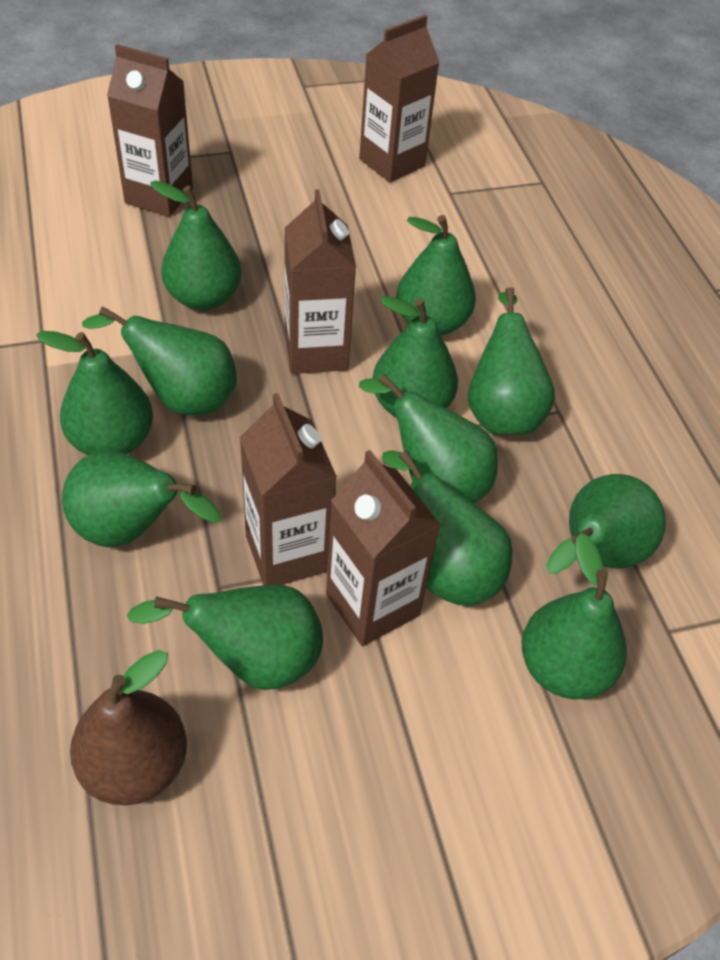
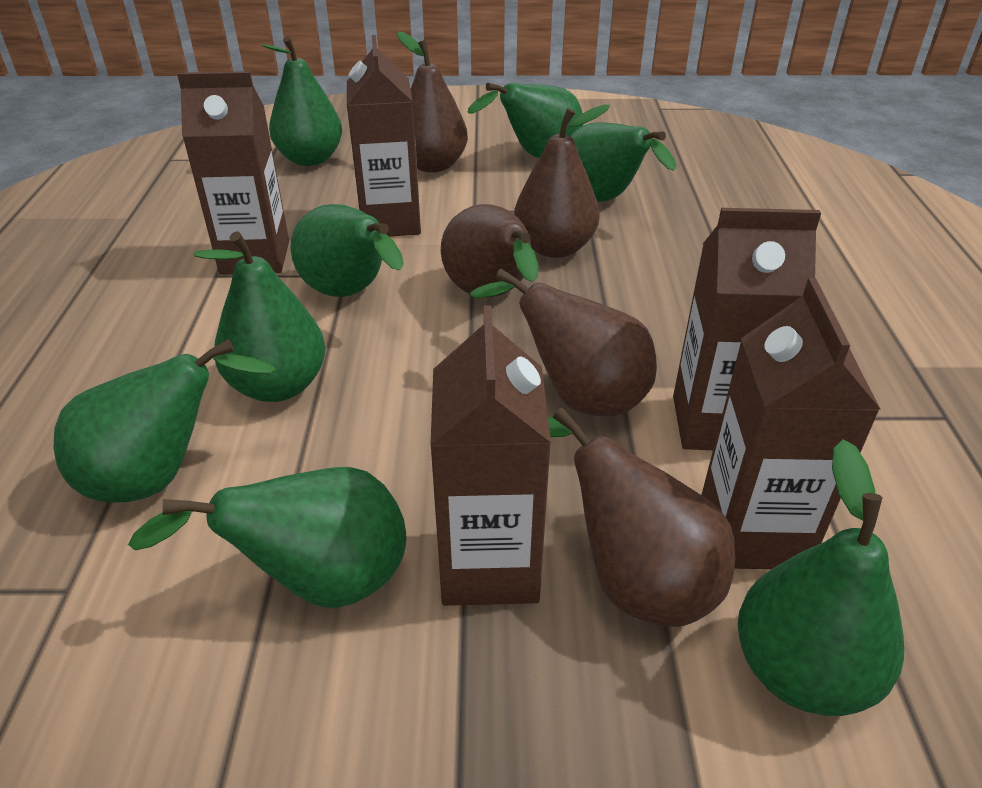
brown pear: [70,650,187,805] = 1 -> [397,31,468,173] [441,204,539,297] [470,268,657,416] [514,105,610,258] [548,407,735,627] = 5
green pear: [36,331,153,455] [62,451,221,547] [82,306,237,416] [127,585,323,690] [150,180,242,310] [359,374,498,503] [373,296,458,418] [382,450,513,606] [396,215,476,336] [468,287,555,434] [521,533,627,699] [546,474,666,574] = 12 -> [54,339,276,502] [128,467,406,608] [194,232,326,402] [262,36,342,166] [290,204,404,297] [467,83,583,158] [570,122,676,202] [737,439,904,716] = 8

